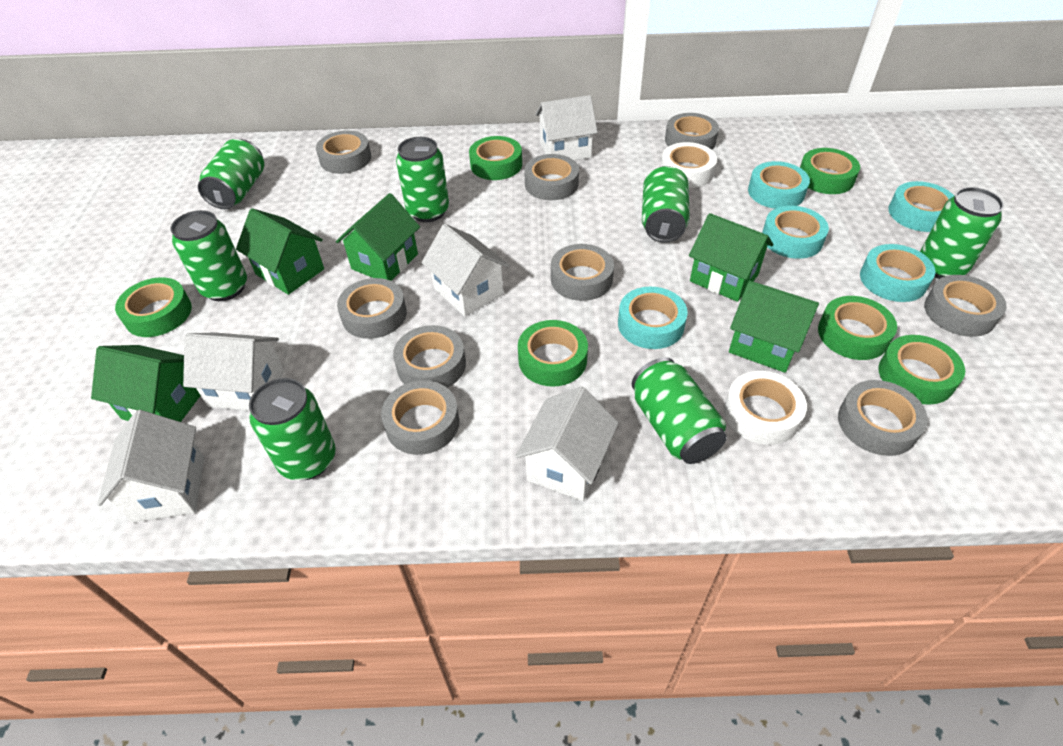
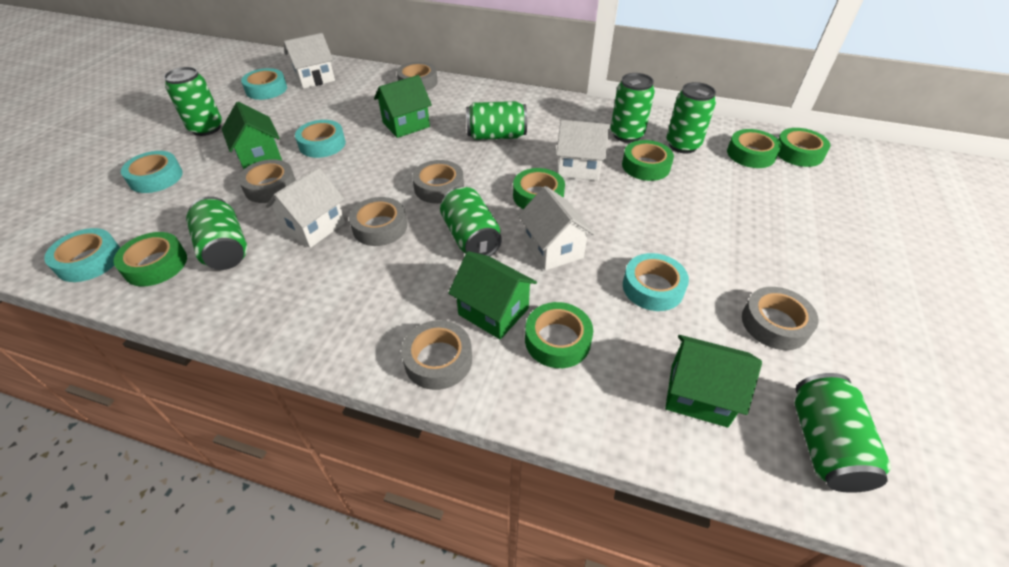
green house: [91,345,201,422] [236,208,324,295] [336,193,420,281] [689,213,773,302] [729,281,819,373] = 5 -> [222,102,282,169] [374,75,432,138] [448,251,537,339] [665,335,762,428] = 4
grey tape: [316,130,371,174] [337,278,407,339] [381,380,459,455] [393,325,466,388] [524,154,579,200] [551,244,614,301] [665,113,719,150] [838,380,928,456] [924,275,1007,337] = 9 -> [239,159,296,203] [349,197,407,246] [397,62,438,91] [401,320,472,390] [412,160,464,204] [742,287,819,350] = 6
white house: [97,410,204,523] [183,332,284,411] [421,224,509,316] [516,387,618,501] [535,95,598,160] = 5 -> [266,167,345,248] [284,33,335,89] [518,186,595,271] [556,120,610,181] = 4
white tape: [661,142,717,188] [724,371,807,445] = 2 -> none = 0

